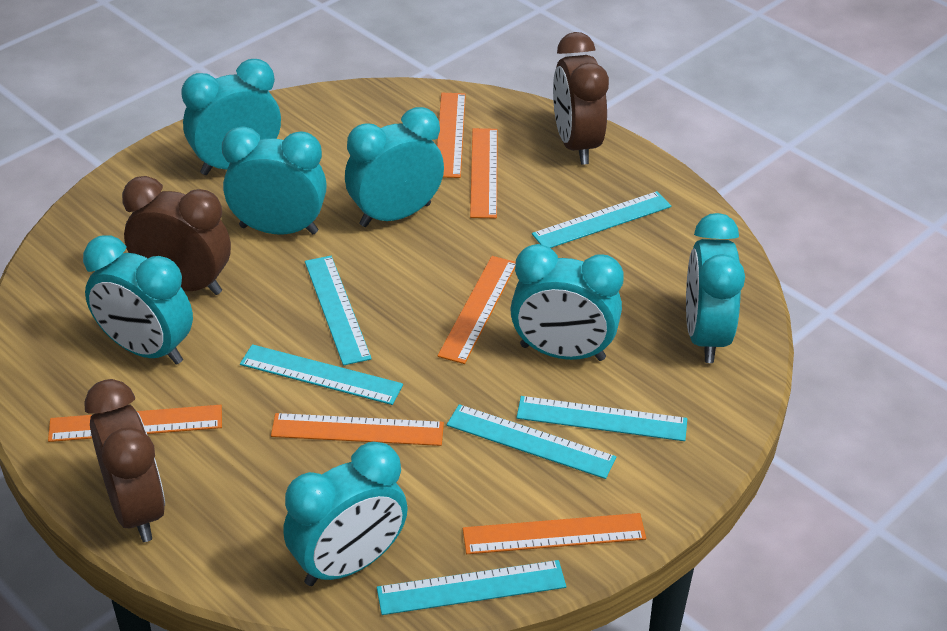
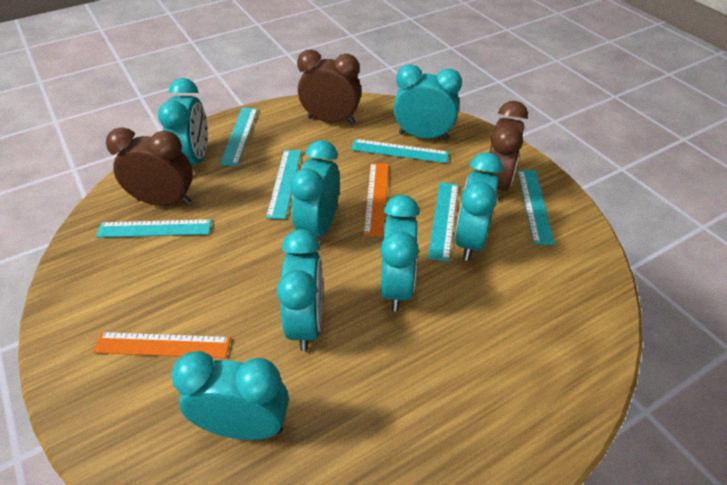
orange ruler: [48,405,222,442] [271,413,444,446] [437,93,466,178] [437,256,516,364] [463,513,646,554] [470,128,498,219] = 6 -> [93,332,231,358] [363,163,389,236] = 2

